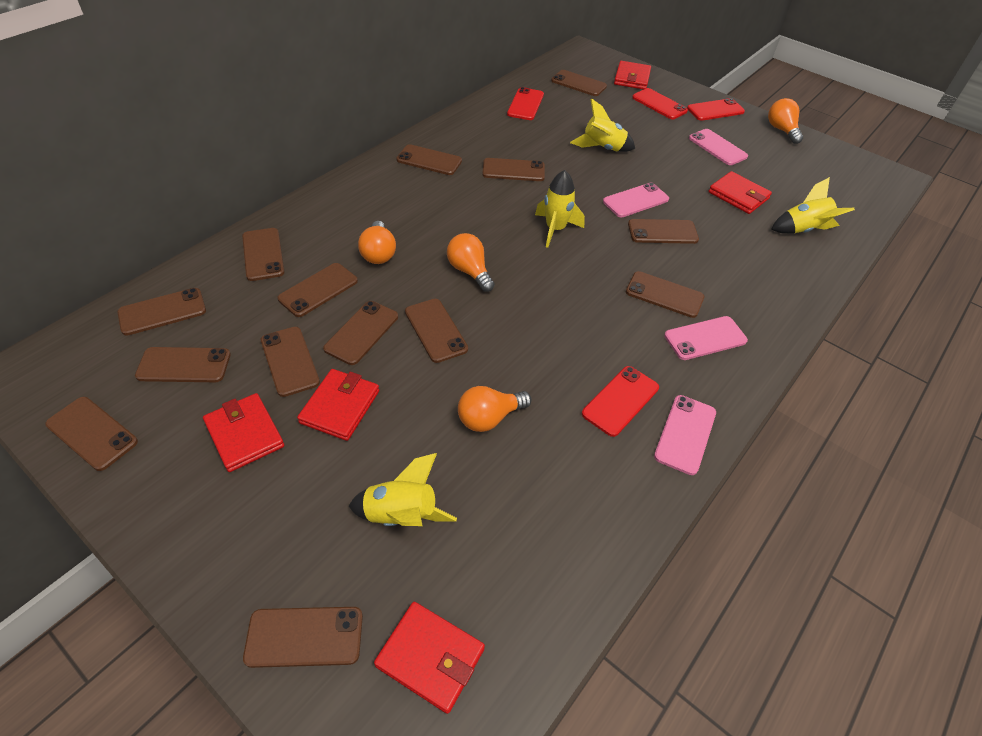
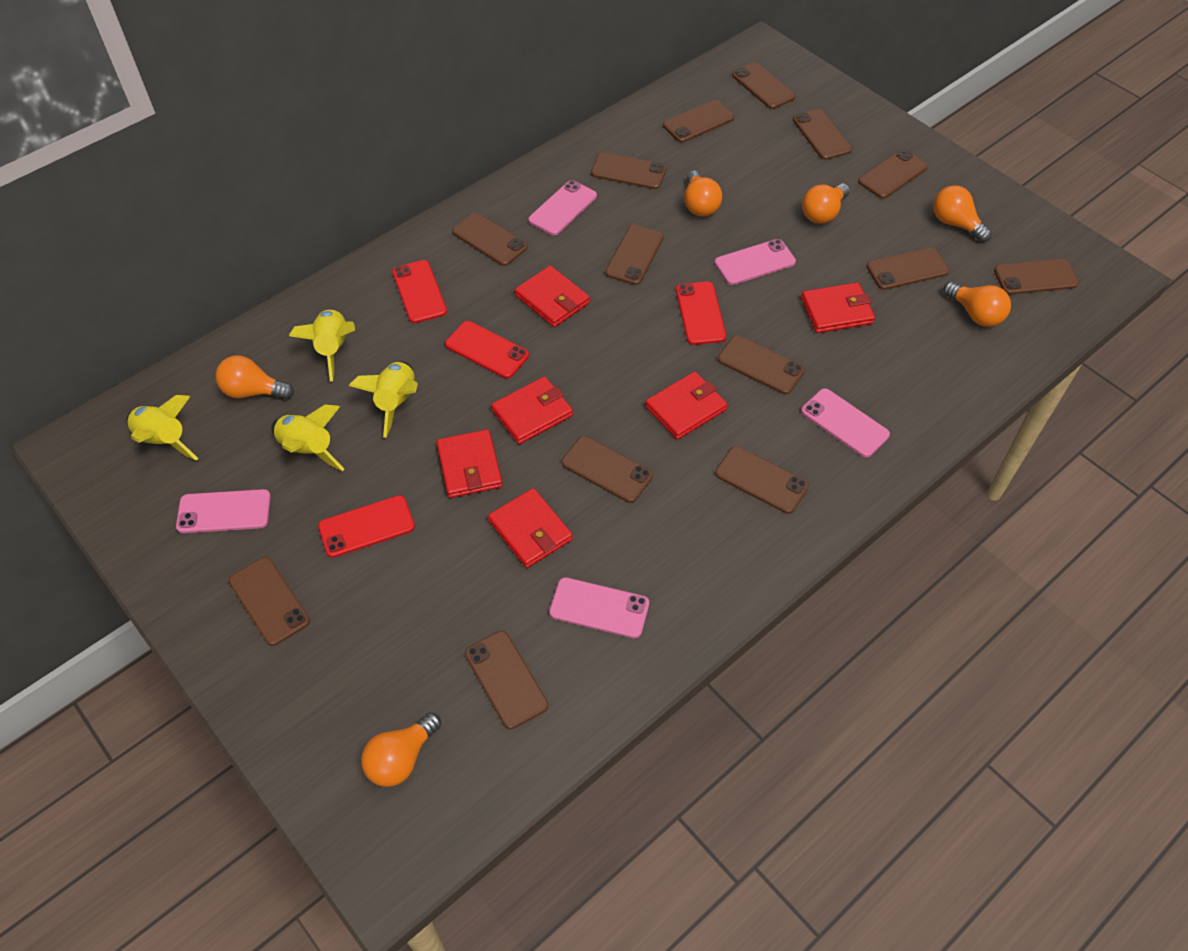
orange light bulb: [358,221,396,264] [447,233,495,292] [458,386,532,432] [768,98,803,144] = 4 -> [215,355,294,399] [361,712,441,787] [684,170,722,217] [802,183,850,224] [933,185,992,242] [943,281,1011,327] = 6
pink phone: [603,182,669,217] [654,395,716,475] [664,316,748,360] [689,129,748,165] = 4 -> [176,489,271,533] [528,180,597,235] [549,577,649,639] [715,239,796,285] [801,388,890,458] = 5
red wallet: [203,393,284,472] [297,369,379,441] [374,602,485,714] [614,61,651,89] [709,171,772,214] = 5 -> [436,429,503,498] [488,488,573,568] [491,377,573,444] [515,266,590,327] [645,372,728,440] [801,283,875,333] = 6

